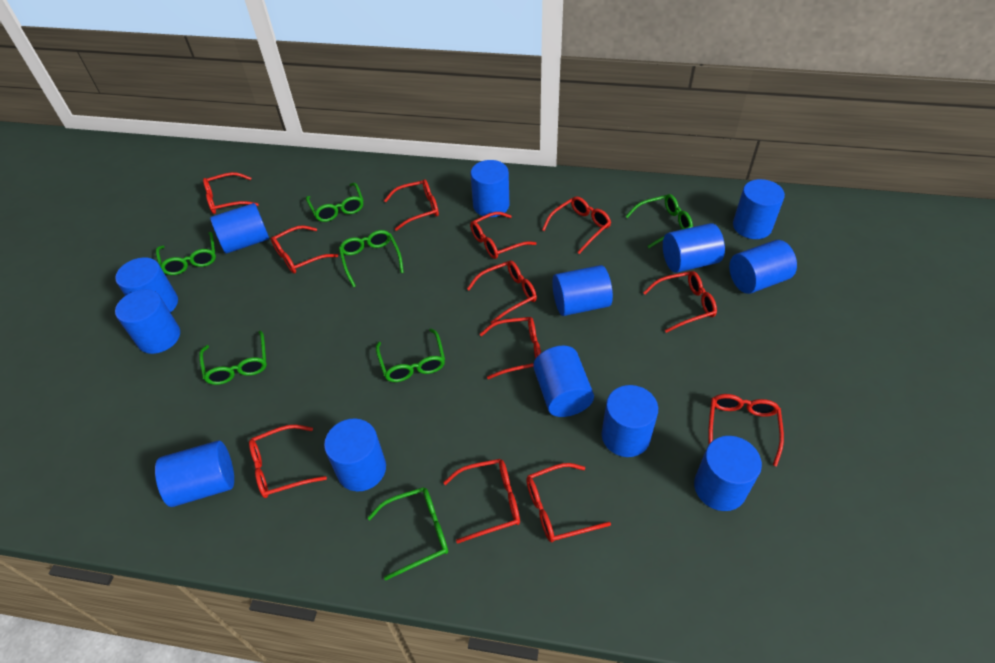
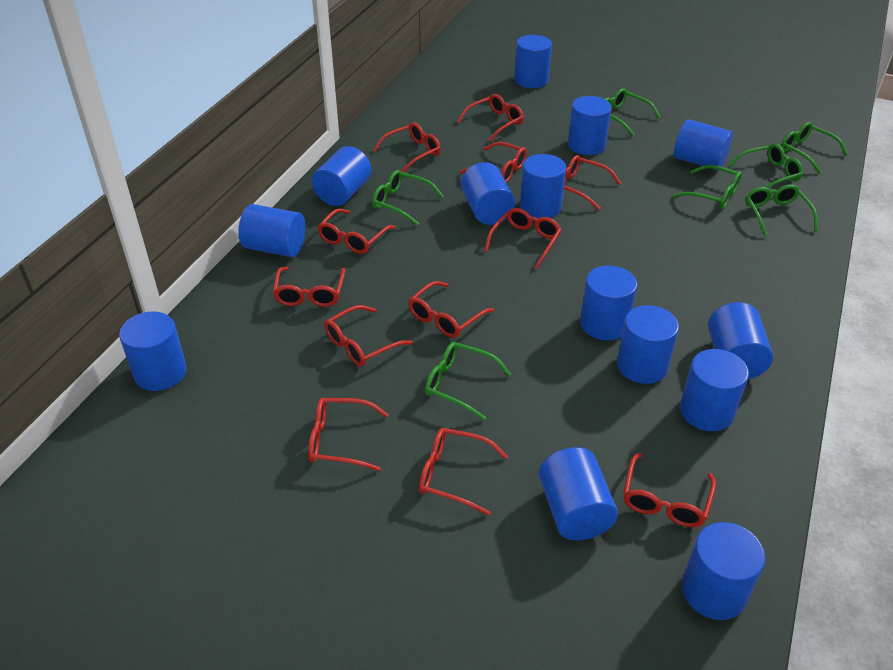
blue cylinder: [115,257,178,313] [115,289,180,354] [155,440,234,507] [210,203,269,254] [324,418,386,491] [470,160,509,217] [533,346,594,417] [552,265,613,316] [602,385,658,457] [663,223,725,273] [694,436,762,511] [729,240,797,294] [733,179,785,239] = 13 -> [119,311,187,391] [238,204,306,257] [312,146,372,206] [461,162,515,225] [514,35,552,88] [520,154,566,218] [539,447,618,540] [568,96,612,155] [580,265,637,340] [617,305,679,384] [674,119,733,170] [680,349,749,431] [682,522,765,620] [708,302,773,379] = 14

